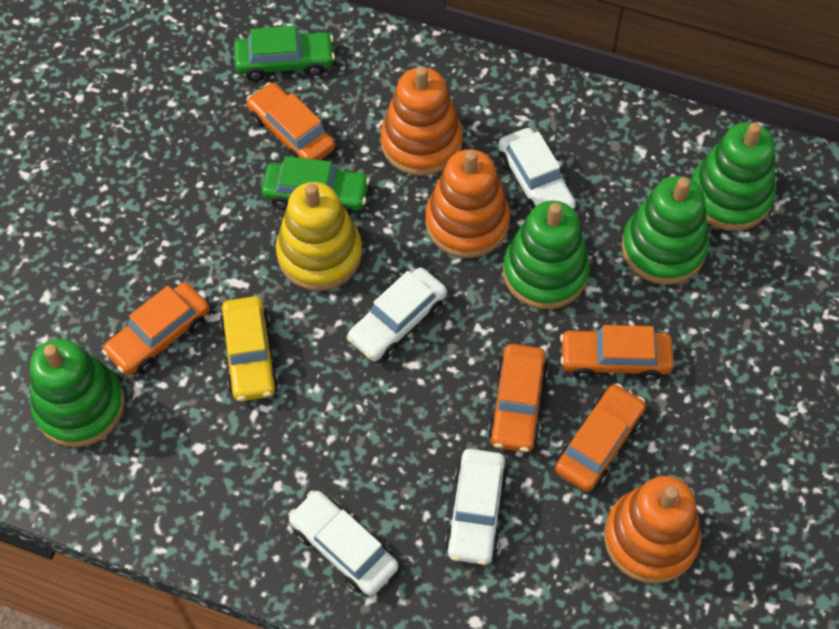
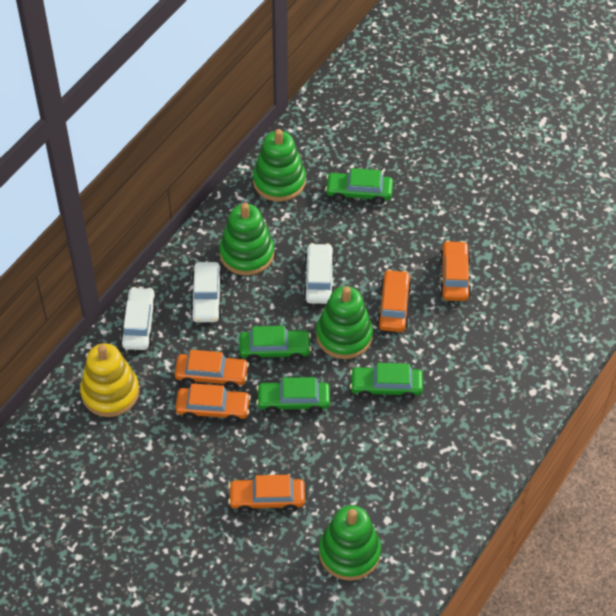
green car: [234,25,335,81] [261,156,370,216] = 2 -> [239,326,312,363] [256,377,330,414] [325,168,393,205] [350,363,423,400] = 4
orange stacking toy: [381,66,463,176] [425,149,510,258] [604,476,701,584] = 3 -> none = 0
white car: [288,490,398,596] [347,268,447,361] [445,449,508,565] [498,128,576,213] = 4 -> [120,287,157,350] [190,262,223,322] [303,243,335,304] = 3
yellow car: [220,296,278,401] = 1 -> none = 0

